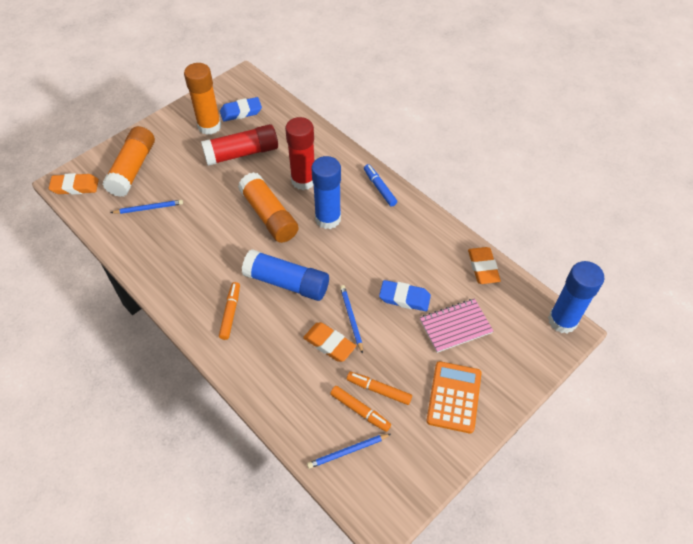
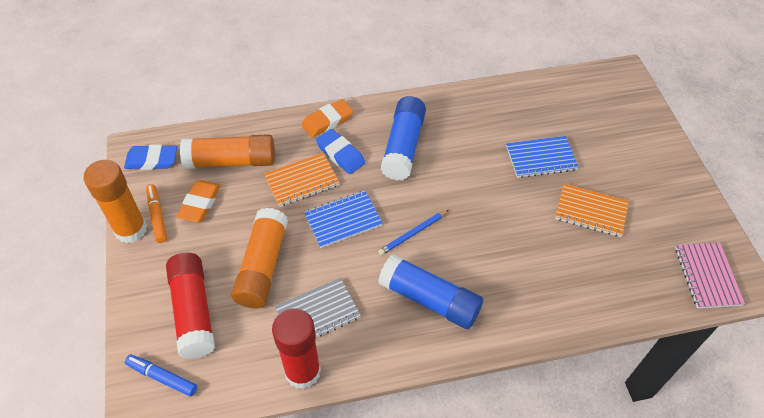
blue glue stick: [242,249,329,301] [311,156,341,229] [548,261,604,333] = 3 -> [378,254,483,329] [381,96,426,180] = 2
blue notebook: none = 0 -> [304,191,383,248] [506,136,579,178] = 2
blue pencil: [111,200,183,214] [307,434,391,469] [340,285,363,354] = 3 -> [378,210,449,255] = 1
grey notebook: none = 0 -> [275,278,361,337] = 1
orange calculator: [427,361,481,433] = 1 -> none = 0
orange eraser: [49,173,99,195] [303,322,356,362] [468,247,501,284] = 3 -> [177,180,221,223] [301,99,353,138] = 2
orange marker: [219,282,240,340] [330,386,391,432] [347,372,412,405] = 3 -> [146,184,167,243] = 1
orange notebook: none = 0 -> [264,153,340,207] [555,183,629,237] = 2

